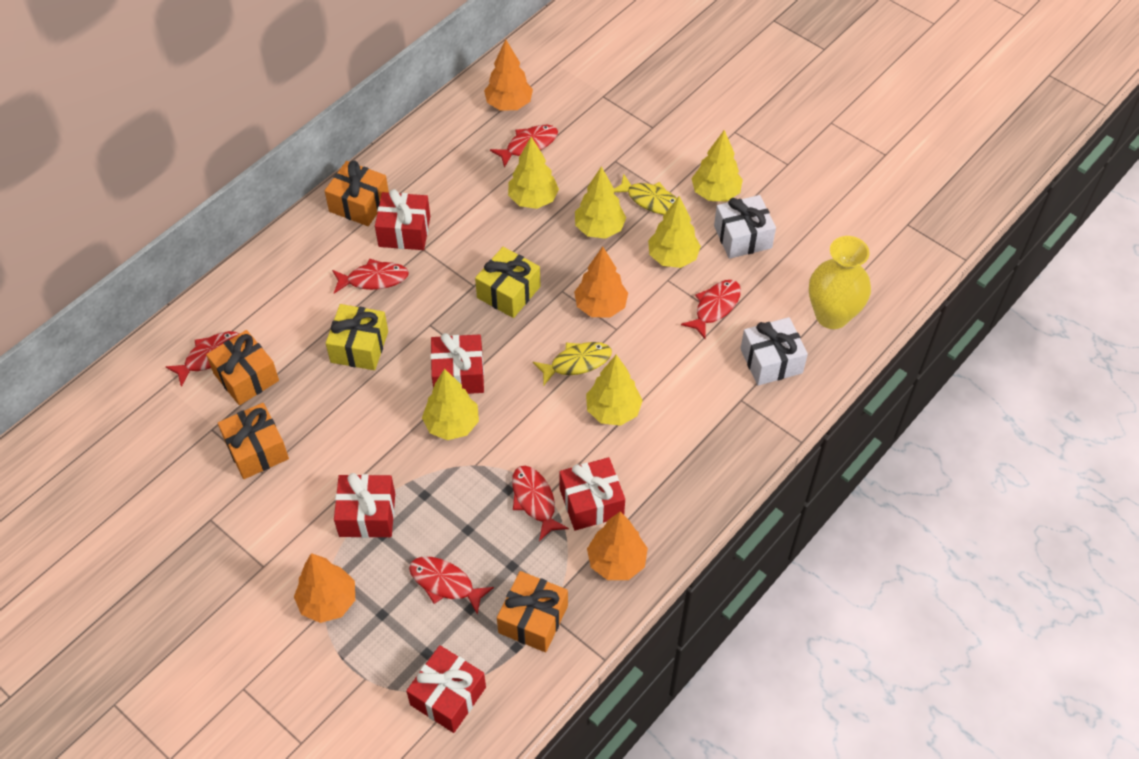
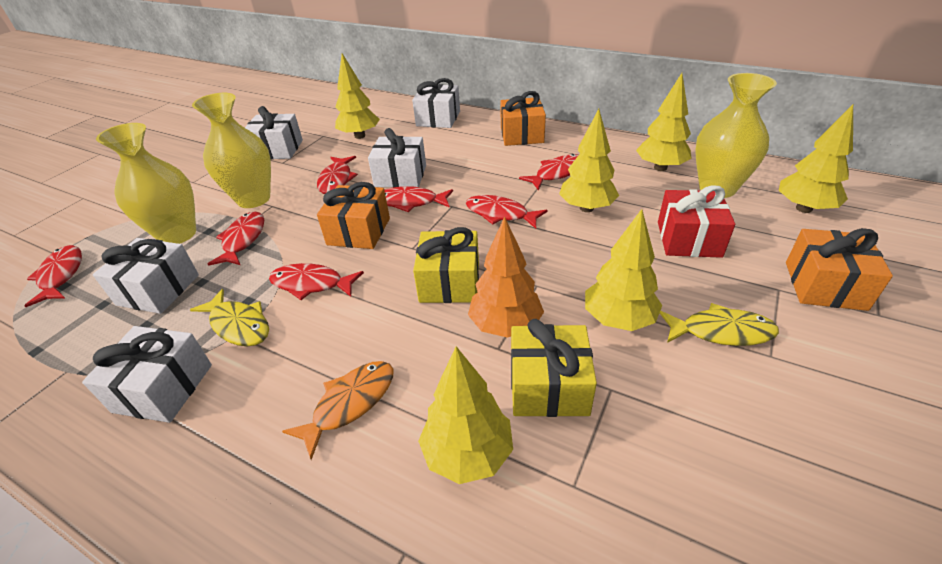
orange fish: none = 0 -> [282,361,393,460] = 1
orange gift: [206,330,279,405] [218,403,289,479] [325,160,389,226] [497,571,568,652] = 4 -> [317,182,390,249] [500,91,546,146] [786,228,893,311] = 3
orange tree: [294,553,355,623] [484,39,533,111] [574,246,628,318] [587,512,648,580] = 4 -> [468,216,544,338] = 1
red fish: [166,331,239,387] [332,258,409,294] [409,557,494,615] [490,125,558,168] [512,466,569,541] [681,280,741,339] = 6 -> [24,245,82,307] [208,211,264,266] [269,263,364,300] [317,156,358,194] [385,186,453,212] [466,195,548,229] [519,154,578,190] = 7
red gift: [334,473,395,538] [375,189,430,250] [406,645,486,733] [431,333,484,394] [559,457,625,531] = 5 -> [658,185,735,258] = 1
white gift: [714,195,776,259] [740,317,808,386] = 2 -> [82,326,212,423] [93,238,199,314] [245,106,303,159] [368,128,426,187] [412,78,460,128] = 5
yellow vase: [809,236,871,329] = 1 -> [96,123,196,244] [192,93,271,208] [695,73,777,198] = 3

